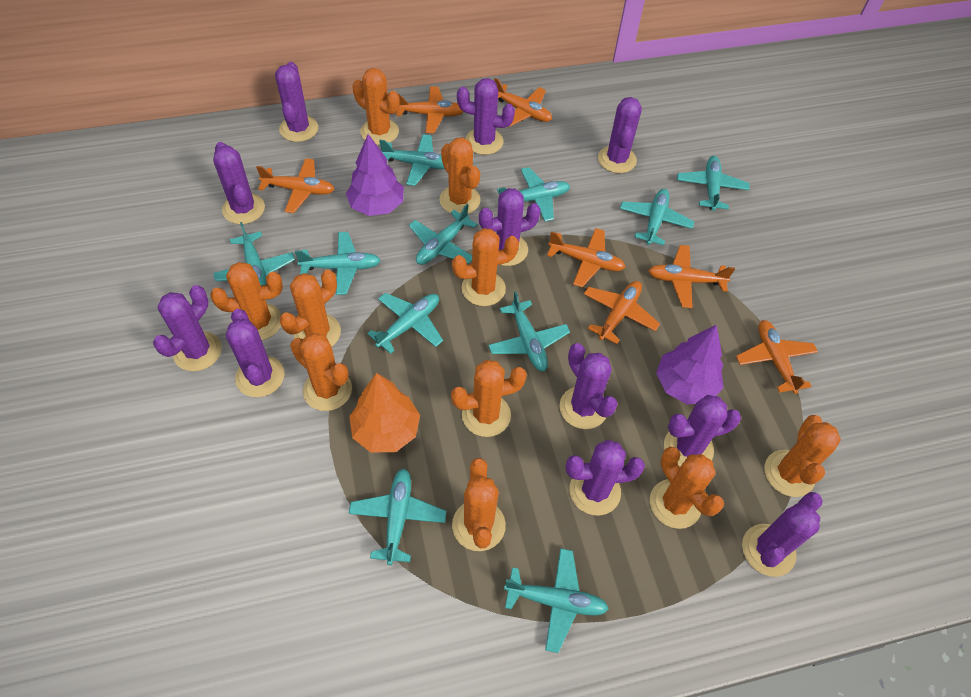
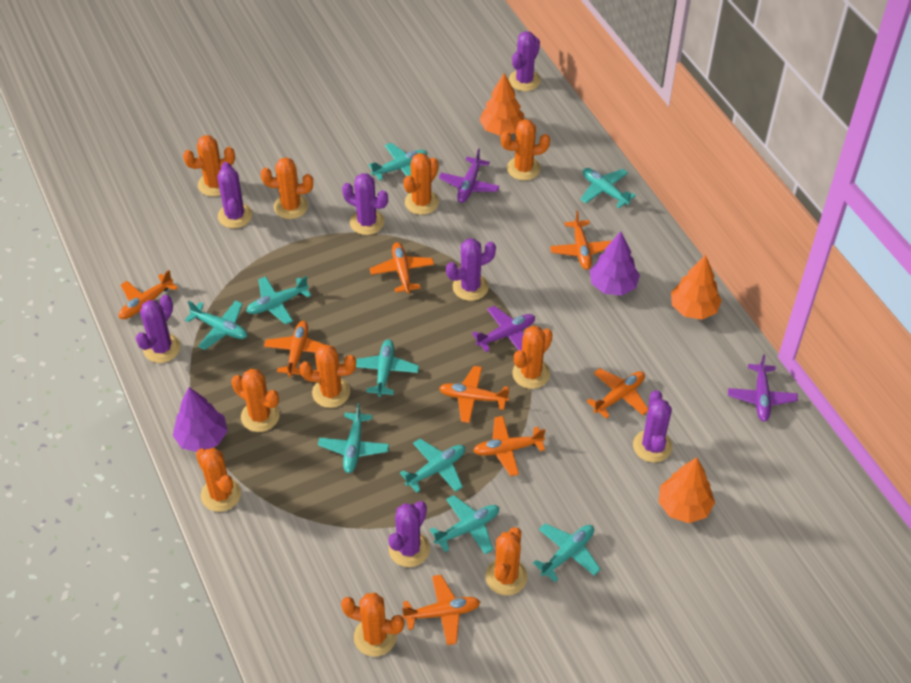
orange plane: [256,158,334,213] [396,86,464,133] [494,78,552,127] [547,228,626,287] [584,281,660,344] [648,245,735,308] [736,320,818,394] = 7 -> [119,270,178,319] [264,321,325,377] [370,242,434,294] [402,575,480,645] [439,366,510,423] [473,416,545,476] [550,210,612,270] [587,368,648,419] = 8
orange tree: [349,373,420,453] = 1 -> [479,73,524,136] [658,457,715,523] [671,255,722,320] = 3
purple cactus: [153,285,222,371] [213,142,265,224] [226,309,285,397] [275,62,318,142] [457,78,515,155] [479,188,541,266] [560,343,618,429] [566,439,645,516] [598,97,642,173] [664,395,741,467] [742,492,823,577] = 11 -> [136,295,181,363] [217,162,252,228] [342,173,388,235] [389,501,430,567] [446,238,496,301] [509,31,541,91] [633,390,672,463] = 7
purple plane: none = 0 -> [439,148,499,203] [472,306,535,352] [728,354,798,422] = 3
turquoise plane: [213,222,295,285] [295,232,381,295] [349,469,446,565] [367,293,443,354] [379,134,445,186] [409,204,478,265] [488,291,570,371] [497,167,570,222] [504,548,609,653] [620,189,694,245] [677,156,750,211] = 11 -> [185,301,247,350] [246,276,311,325] [318,403,389,473] [356,339,419,397] [369,143,428,181] [400,439,465,493] [430,495,499,554] [533,523,601,582] [580,168,636,208] = 9

